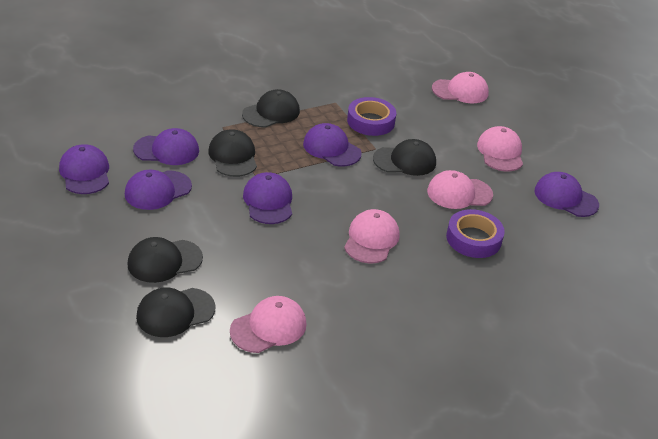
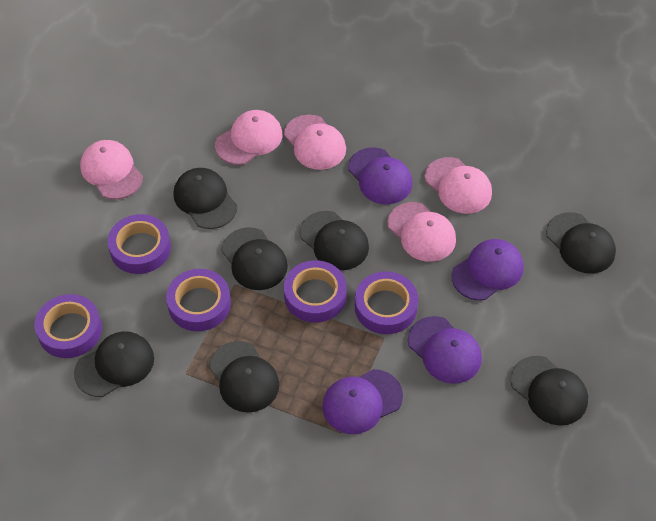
black cap: [127,237,203,283] [136,287,215,337] [208,129,257,177] [242,89,300,128] [373,139,436,176] = 5 -> [74,331,154,397] [173,168,237,229] [209,341,279,413] [221,227,288,290] [300,211,369,270] [510,356,588,426] [546,212,616,274] = 7
purple cap: [59,144,109,194] [125,170,192,210] [133,128,199,165] [243,172,292,224] [303,123,362,166] [534,172,599,217] = 6 -> [322,369,403,434] [348,147,412,204] [408,316,482,384] [451,239,524,300] = 4
purple tape: [347,97,396,136] [446,209,505,258] = 2 -> [34,294,102,358] [107,214,171,274] [166,269,231,331] [284,260,347,323] [355,271,418,334] = 5

